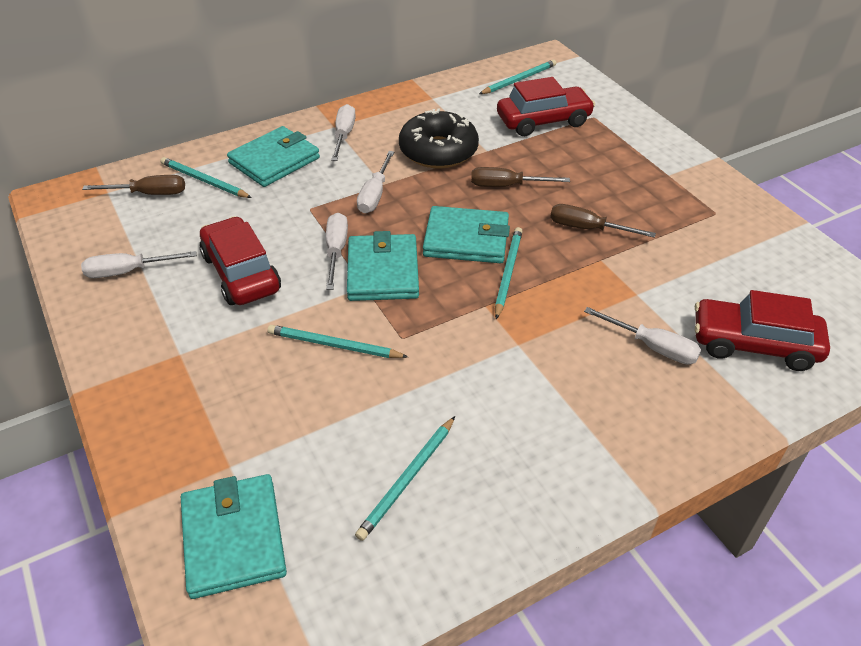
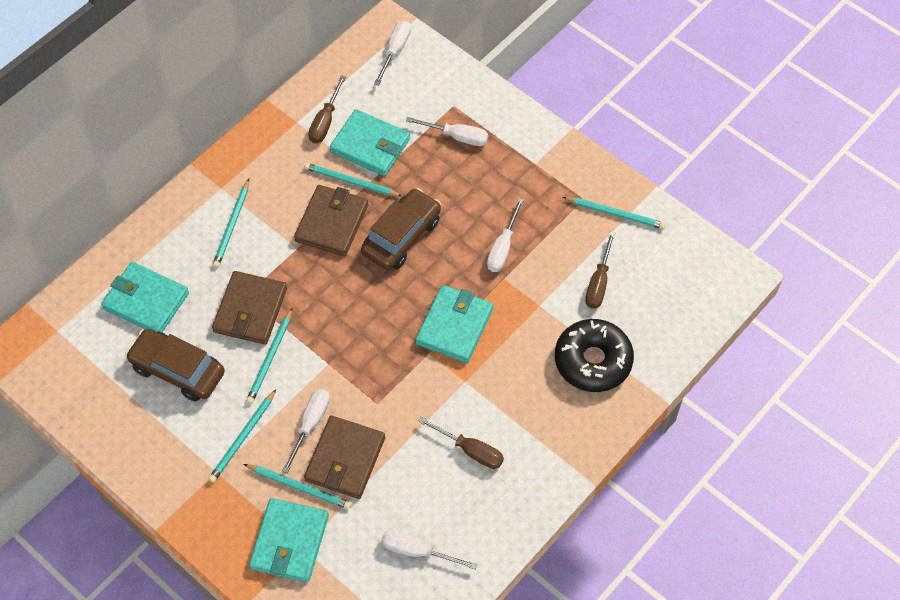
brown car: none = 0 -> [125,329,225,402] [361,188,441,270] = 2
brown wallet: none = 0 -> [212,271,287,345] [294,185,368,256] [304,416,385,499] = 3
red car: [200,216,281,305] [497,77,595,136] [695,290,830,371] = 3 -> none = 0
turquoise pencil: [160,157,252,198] [268,325,408,358] [355,416,455,541] [479,60,556,94] [495,227,523,319] = 5 -> [208,389,276,483] [212,179,249,268] [244,464,351,509] [246,308,292,404] [304,163,402,197] [563,197,666,229] = 6

